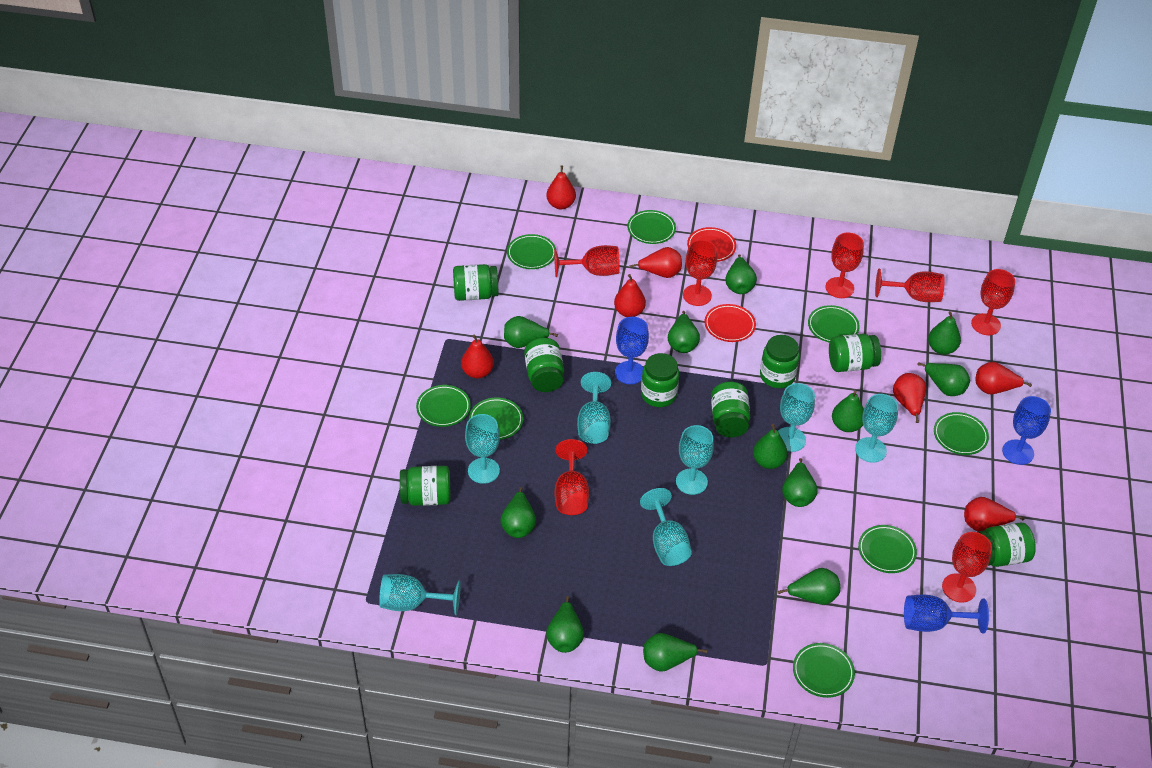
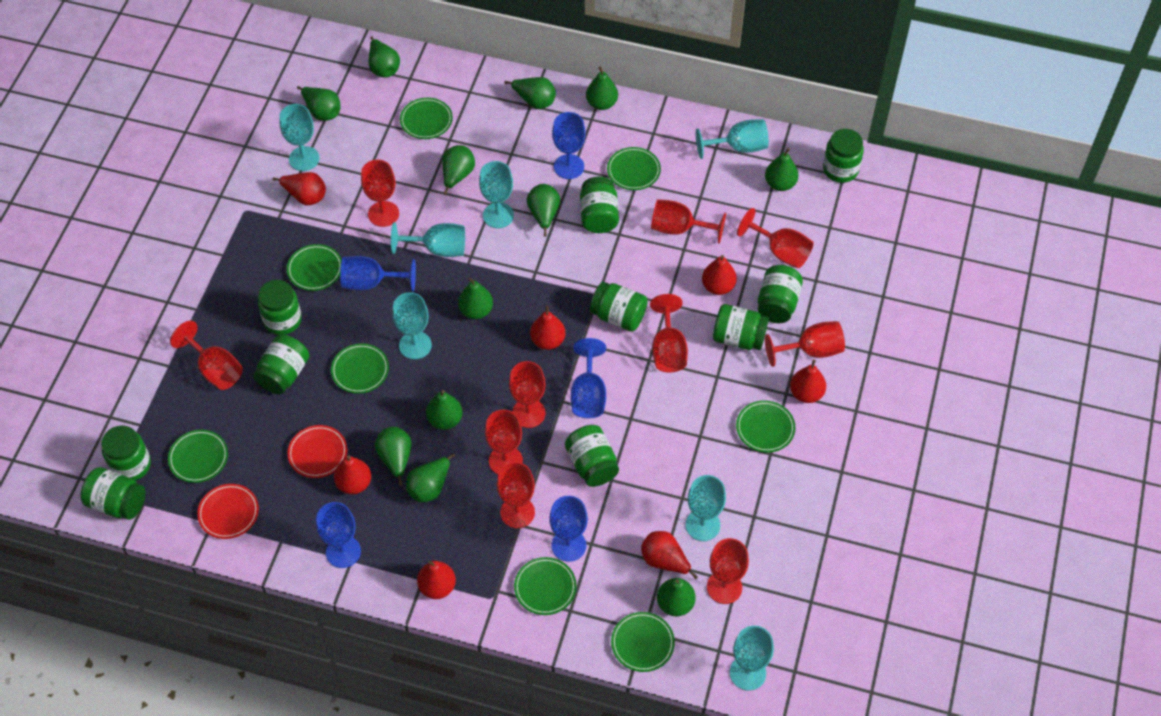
blue goblet: [615,317,649,384] [904,595,989,633] [1002,396,1051,465] = 3 -> [316,502,361,568] [340,256,416,291] [549,496,588,562] [552,112,585,179] [571,338,606,418] = 5
green jar: [400,466,450,506] [453,264,498,301] [524,338,564,392] [641,353,679,407] [711,382,750,437] [760,335,800,388] [829,334,881,372] [978,523,1036,567] = 8 -> [81,467,146,520] [101,426,151,481] [253,335,309,394] [258,280,302,335] [565,425,619,487] [580,177,619,233] [590,282,648,332] [713,304,769,350] [758,265,803,323] [823,129,864,183] = 10
red goblet: [554,245,620,277] [555,439,589,515] [683,240,717,306] [826,232,864,298] [875,269,945,302] [942,532,992,603] [971,269,1015,335] = 7 -> [170,321,243,390] [361,160,399,227] [485,410,523,474] [497,462,535,528] [509,361,546,428] [650,294,688,372] [651,199,726,244] [707,538,749,604] [737,208,814,268] [765,321,845,367] = 10

